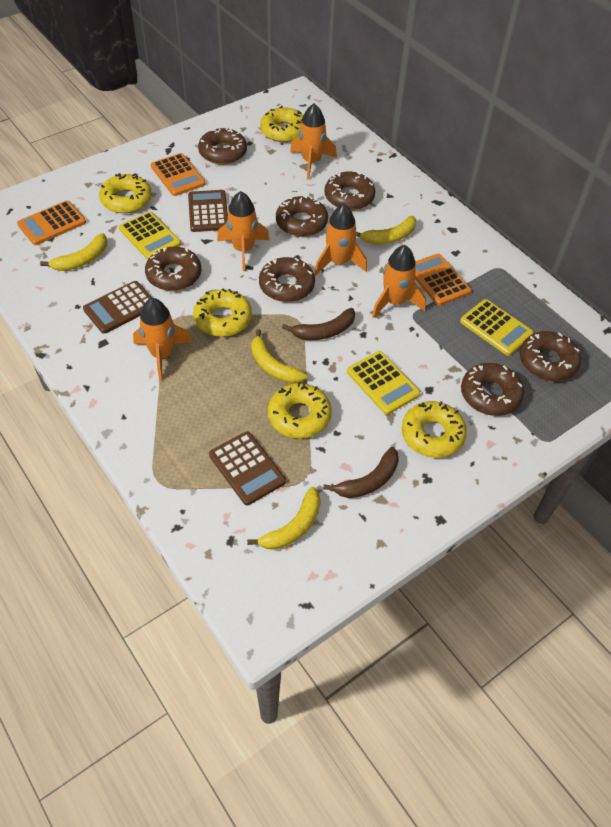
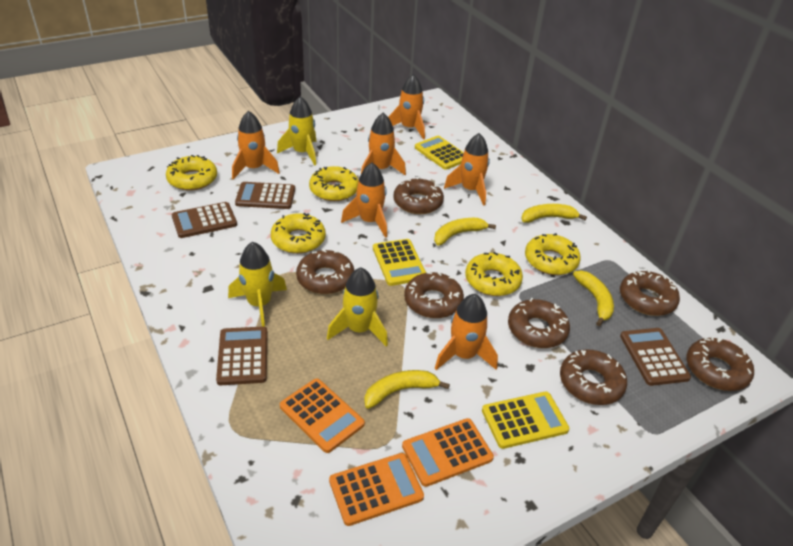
brown banana: [282,308,355,340] [323,447,399,498] = 2 -> none = 0
brown calculator: [83,281,152,334] [188,190,228,232] [209,431,286,505] = 3 -> [172,202,237,238] [216,326,268,385] [235,182,295,209] [620,328,691,386] = 4
orange rocket: [133,298,192,381] [217,191,269,271] [290,103,337,180] [314,204,367,275] [372,245,426,318] = 5 -> [232,111,280,179] [341,162,387,238] [361,113,406,175] [388,74,425,139] [435,294,498,370] [444,133,490,206] = 6
yellow rocket: none = 0 -> [228,242,287,327] [277,96,316,166] [327,267,388,346] = 3

